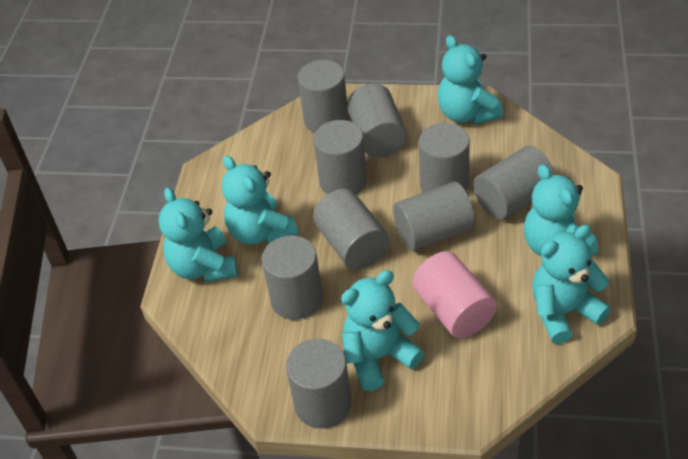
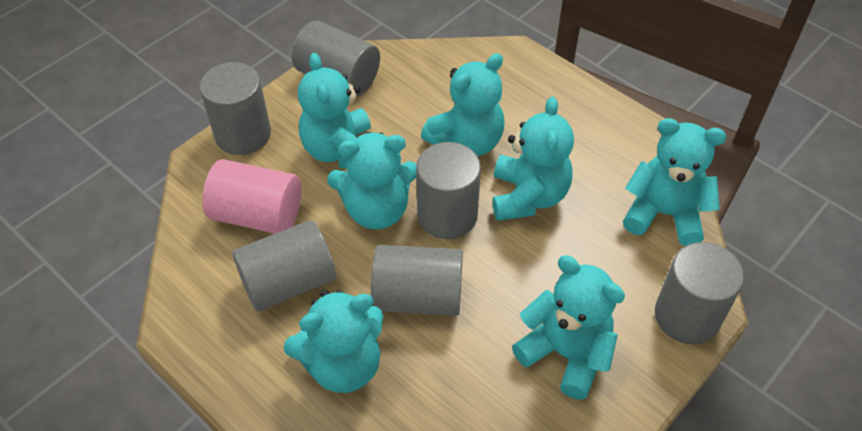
grey cylinder: [262,235,323,320] [286,339,351,428] [298,60,349,133] [313,189,389,269] [314,120,367,194] [347,83,407,157] [393,182,475,251] [419,123,470,193] [473,146,555,219] = 9 -> [200,62,271,155] [232,220,336,311] [292,20,380,97] [371,245,463,316] [416,142,481,239] [655,242,744,344] = 6
turquoise teddy bear: [159,187,238,282] [222,156,298,245] [341,270,424,391] [437,35,503,124] [524,164,598,256] [532,225,611,344] = 6 -> [283,290,383,393] [298,53,371,168] [327,132,417,229] [421,53,505,156] [492,97,574,221] [512,256,625,400] [623,118,726,246] = 7

